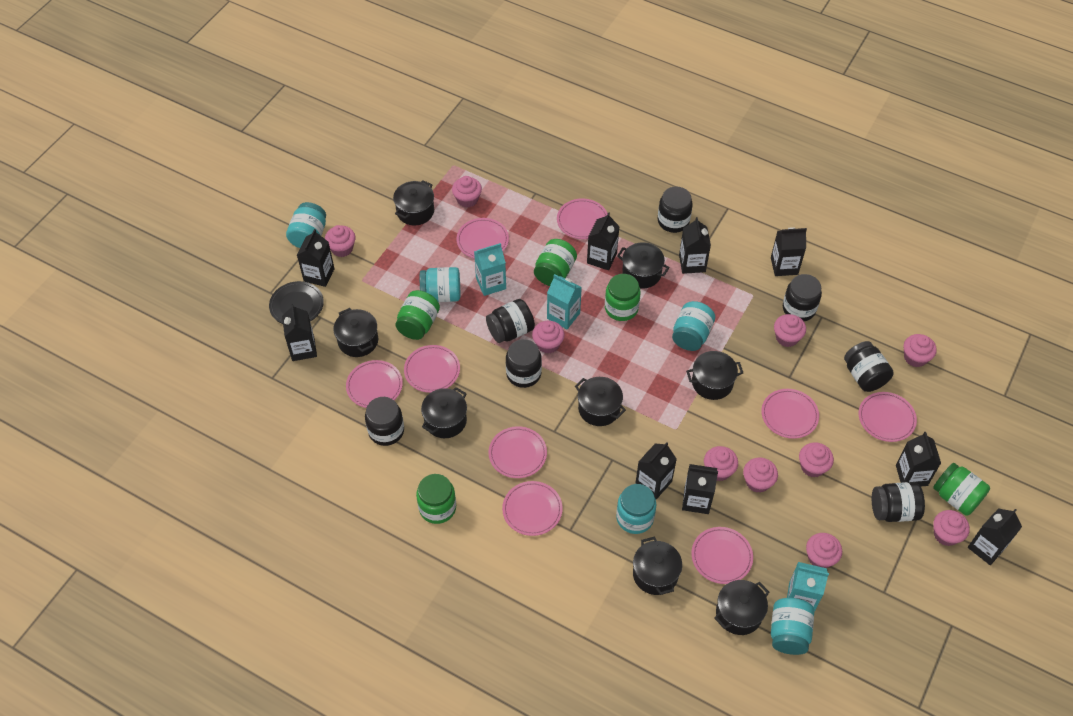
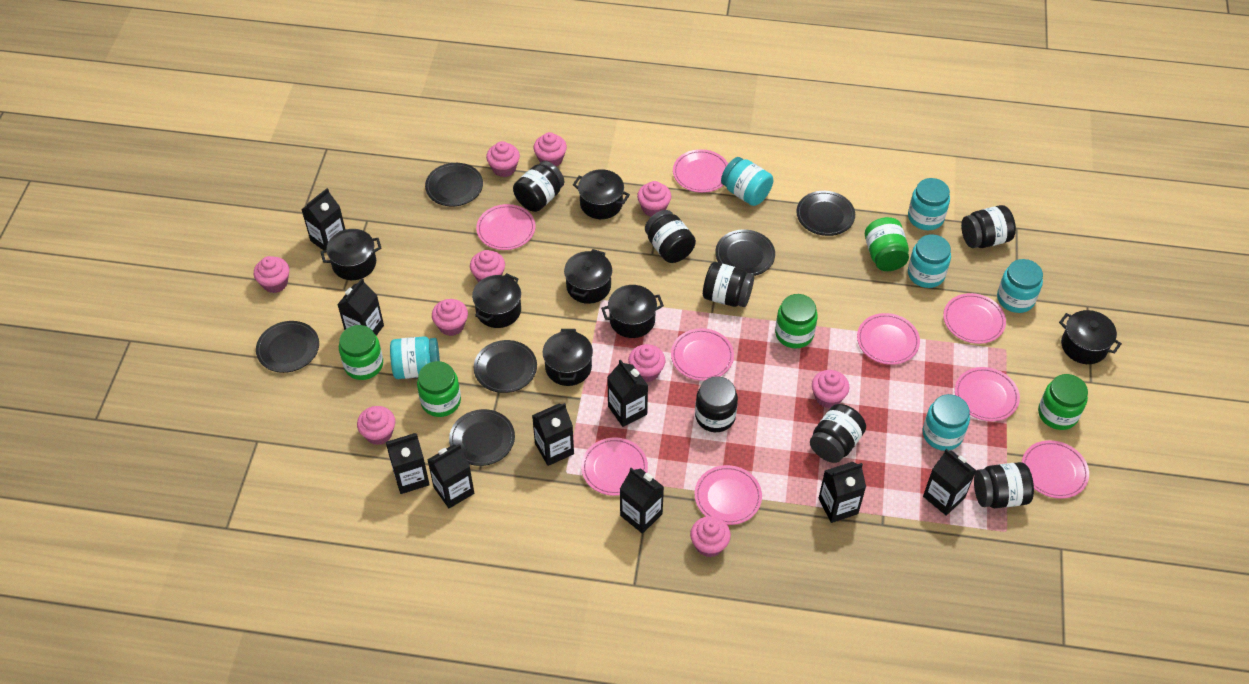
black plate: [269,281,324,324] = 1 -> [256,321,319,373] [425,163,483,207] [449,409,515,466] [474,340,537,393] [715,229,775,276] [796,191,855,236] = 6
black pot: [333,308,378,357] [393,180,434,225] [421,387,467,438] [575,377,626,426] [617,242,670,288] [633,537,682,595] [686,351,743,400] [714,580,769,635] = 8 -> [321,229,381,280] [472,273,521,328] [543,329,593,386] [564,249,612,304] [573,169,630,219] [601,285,664,338] [1059,310,1122,364] = 7
turquoise carton: [474,243,506,296] [547,274,582,329] [787,562,829,612] = 3 -> none = 0
turquoise jar: [286,202,326,248] [420,267,460,302] [616,484,657,534] [672,301,715,351] [771,598,814,655] = 5 -> [390,336,440,379] [721,157,773,206] [908,178,950,230] [908,234,951,288] [923,394,970,451] [997,259,1043,313] = 6

